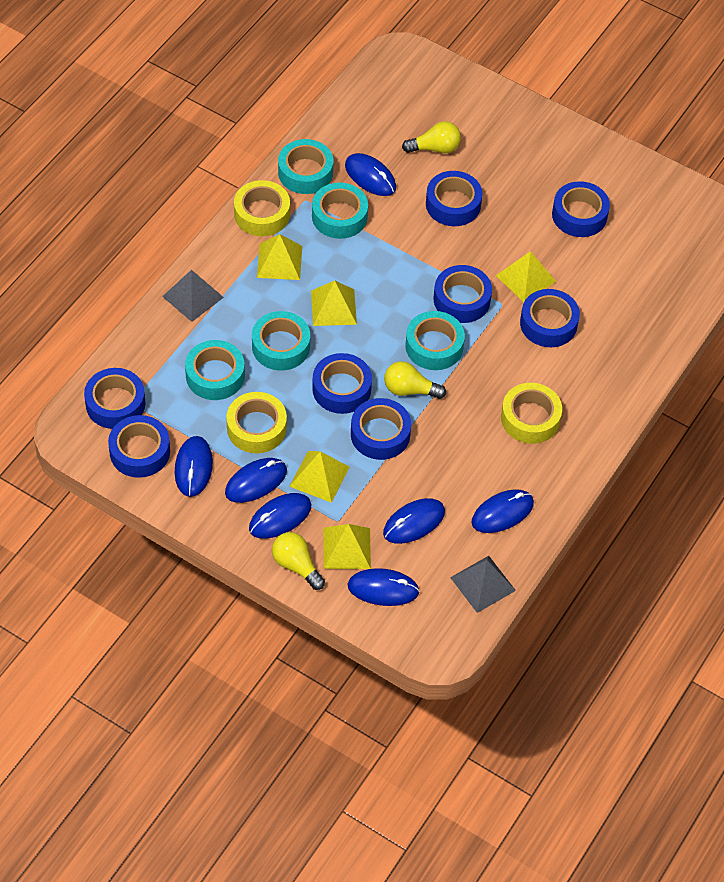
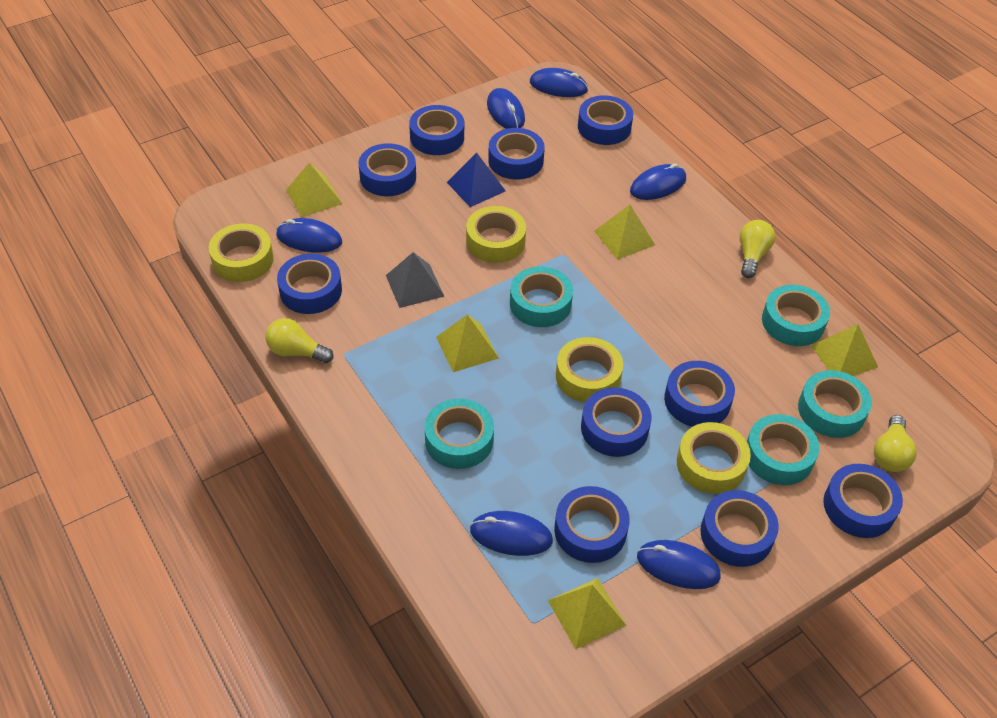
blue mouse: [175,436,213,497] [225,458,287,503] [249,493,311,539] [345,153,396,196] [348,568,420,606] [383,498,445,544] [472,489,534,533] = 7 -> [276,218,342,253] [470,511,553,556] [487,88,525,129] [530,68,588,97] [630,163,686,200] [637,540,721,589] = 6
blue pyramid: none = 0 -> [447,153,506,207] = 1
blue tape: [84,368,145,429] [108,415,170,478] [312,353,372,414] [351,398,411,460] [426,171,482,226] [434,265,492,323] [520,289,580,347] [552,181,610,237] = 8 -> [277,254,342,314] [359,143,416,196] [409,105,464,155] [488,128,545,180] [554,486,630,563] [578,95,633,145] [581,387,652,457] [664,361,735,427] [700,490,779,567] [823,464,903,538] = 10
grey pyramid: [162,270,224,322] [450,556,516,613] = 2 -> [386,252,444,308] = 1
yellow tape: [226,392,287,453] [234,180,290,236] [501,383,562,444] = 3 -> [209,224,274,282] [466,206,526,263] [556,337,623,402] [677,422,751,494] = 4

